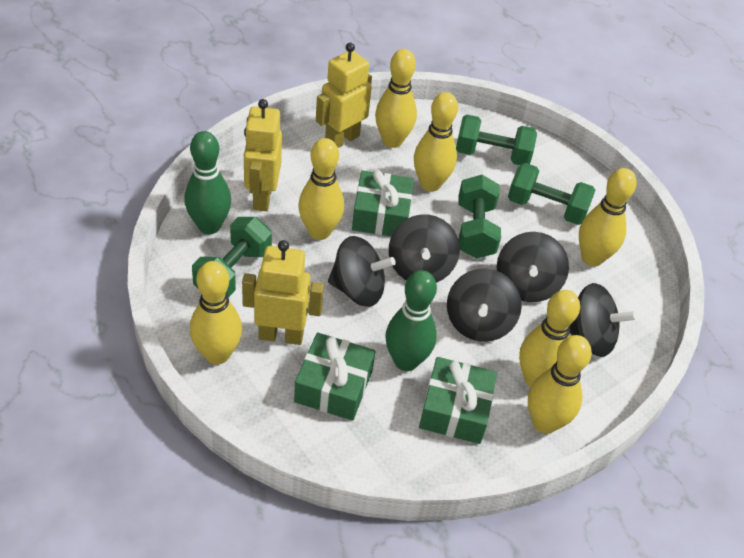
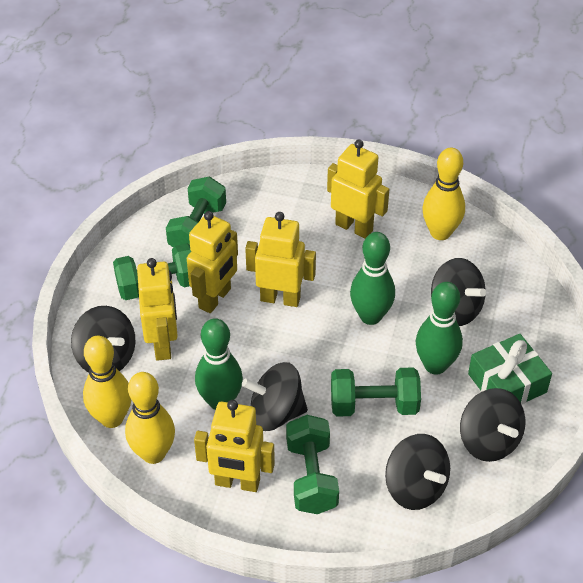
green bowling pin: [184,131,231,234] [385,270,437,371] = 2 -> [195,318,243,410] [350,232,395,325] [416,282,463,375] = 3
green gift: [294,332,376,421] [352,170,414,236] [419,357,497,444] = 3 -> [468,334,552,405] = 1
yellow bowling pin: [190,261,242,365] [298,138,344,240] [375,49,417,148] [414,92,458,192] [519,290,580,387] [528,335,592,434] [579,168,637,266] = 7 -> [83,336,131,428] [125,372,175,464] [422,148,465,240] = 3
yellow robot: [242,240,324,345] [244,99,282,211] [316,43,372,148] = 3 -> [137,258,178,361] [187,211,238,313] [194,400,275,492] [245,212,316,307] [327,140,389,238] = 5

